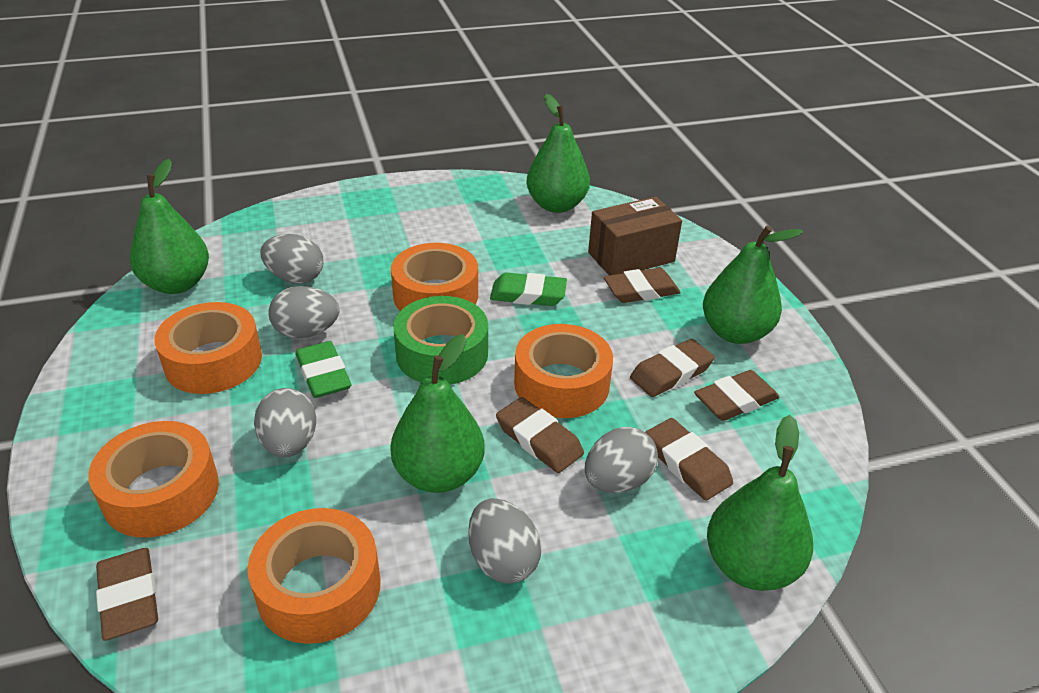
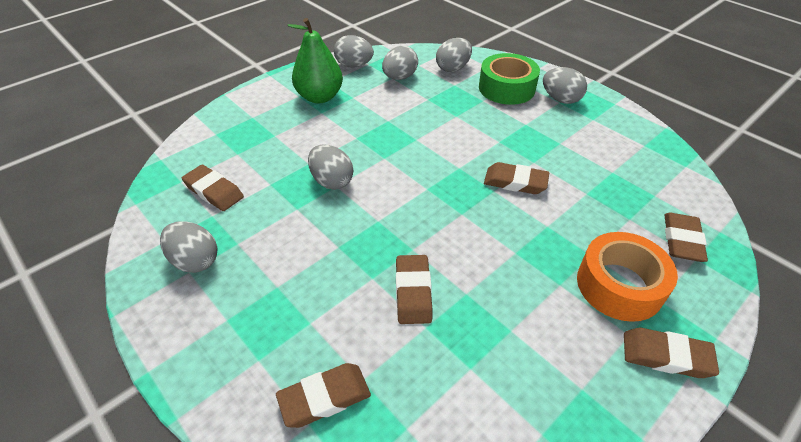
brown box: [588,196,682,276] = 1 -> none = 0
green eraser: [295,341,351,398] [490,272,567,306] = 2 -> none = 0
green pear: [130,159,209,294] [390,334,485,493] [526,94,590,213] [703,225,803,344] [707,415,813,591] = 5 -> [288,18,343,103] = 1
grey egg: [254,388,316,457] [260,234,323,284] [268,286,339,338] [468,498,541,584] [585,427,658,493] = 5 -> [160,221,217,273] [308,144,353,190] [334,35,374,67] [382,46,418,80] [436,38,472,72] [543,67,587,104] = 6
orange tape: [88,421,219,538] [155,302,262,394] [248,508,381,644] [391,243,478,311] [514,324,613,418] = 5 -> [577,232,678,322] = 1

